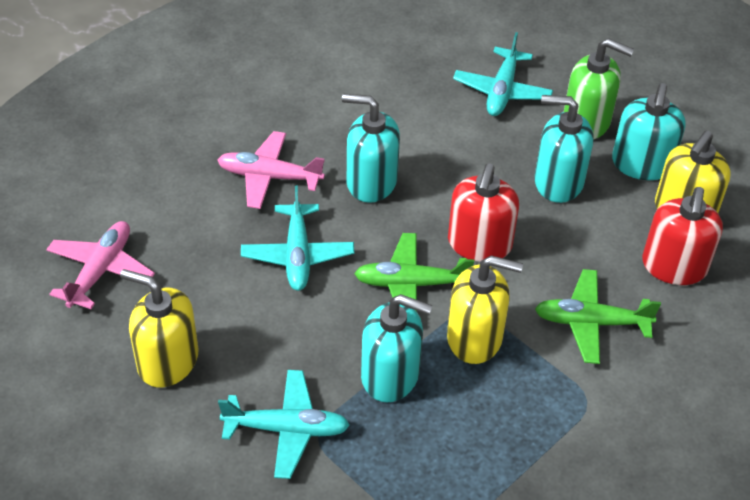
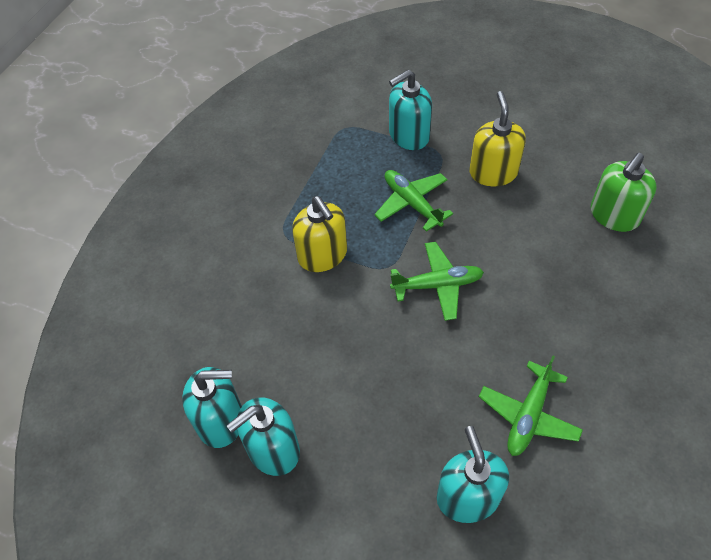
green plane: [354,233,474,312] [535,269,661,364] = 2 -> [374,170,453,232] [390,242,484,321] [479,356,583,456] = 3
pink plane: [46,221,155,309] [217,131,325,209] = 2 -> none = 0
red soap dispenser: [448,163,519,262] [642,187,723,285] = 2 -> none = 0
turquoise plane: [218,370,350,479] [241,186,354,291] [453,32,553,116] = 3 -> none = 0
yellow soap dispenser: [120,269,198,388] [447,256,523,364] [655,130,730,213] = 3 -> [292,196,347,272] [469,91,526,186] = 2

